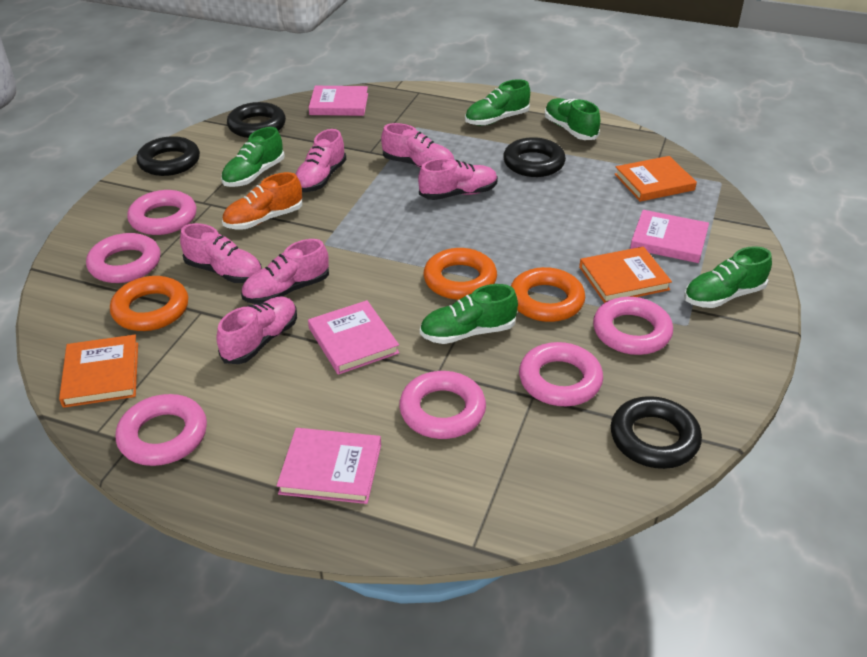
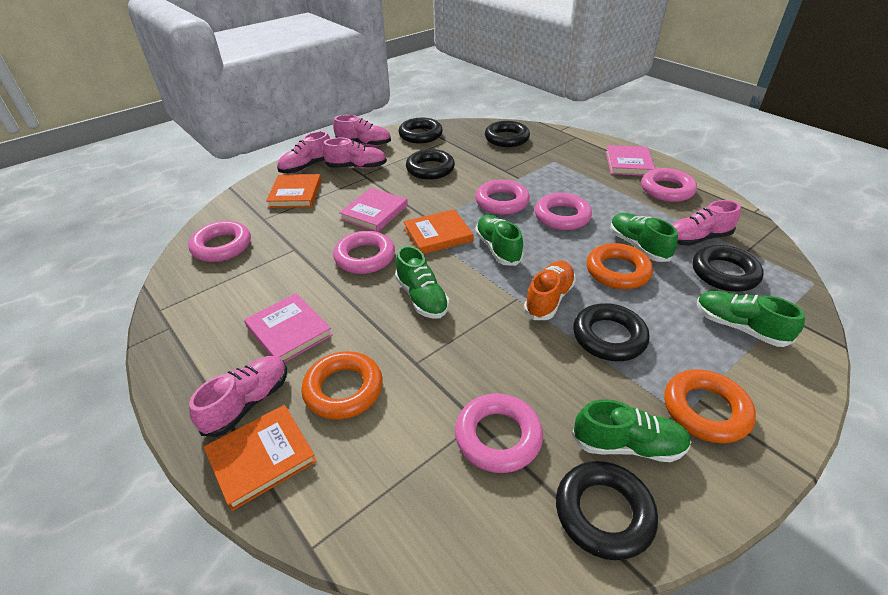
black ring: [136,136,200,176] [227,102,286,138] [503,137,566,177] [611,396,702,469] = 4 -> [399,118,443,143] [406,149,455,180] [485,121,530,147] [556,461,658,560] [573,303,650,361] [692,245,764,292] = 6
pink book: [277,428,381,504] [308,300,399,375] [309,86,368,116] [630,210,709,263] = 4 -> [244,293,333,362] [339,188,408,232] [606,145,655,176] = 3
pink shoe: [180,223,262,283] [216,296,297,364] [241,239,329,304] [296,129,346,192] [381,123,455,168] [418,158,498,200] = 6 -> [189,356,287,437] [277,131,330,174] [323,138,387,169] [333,115,391,146] [672,200,741,246] = 5

